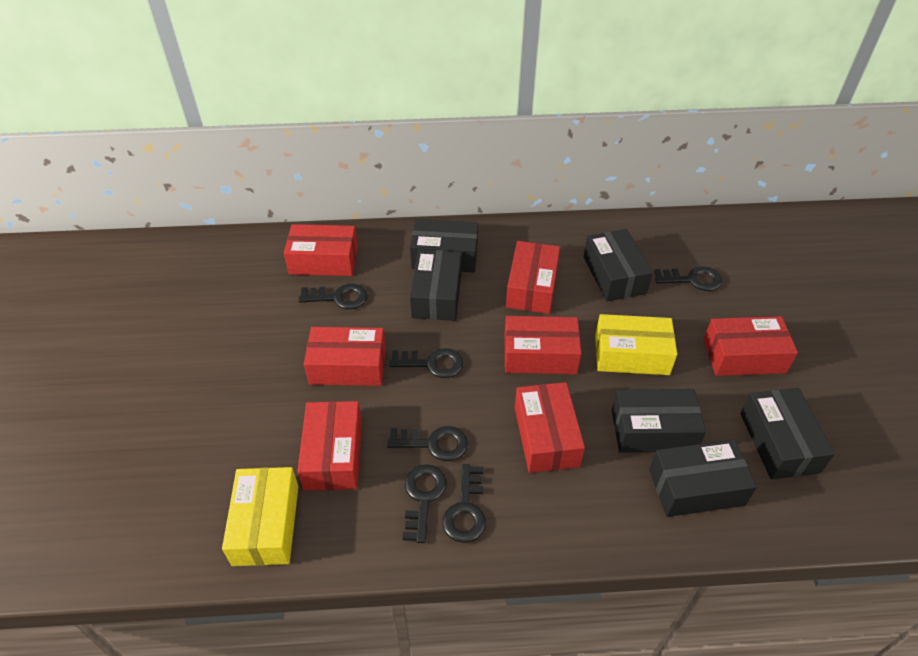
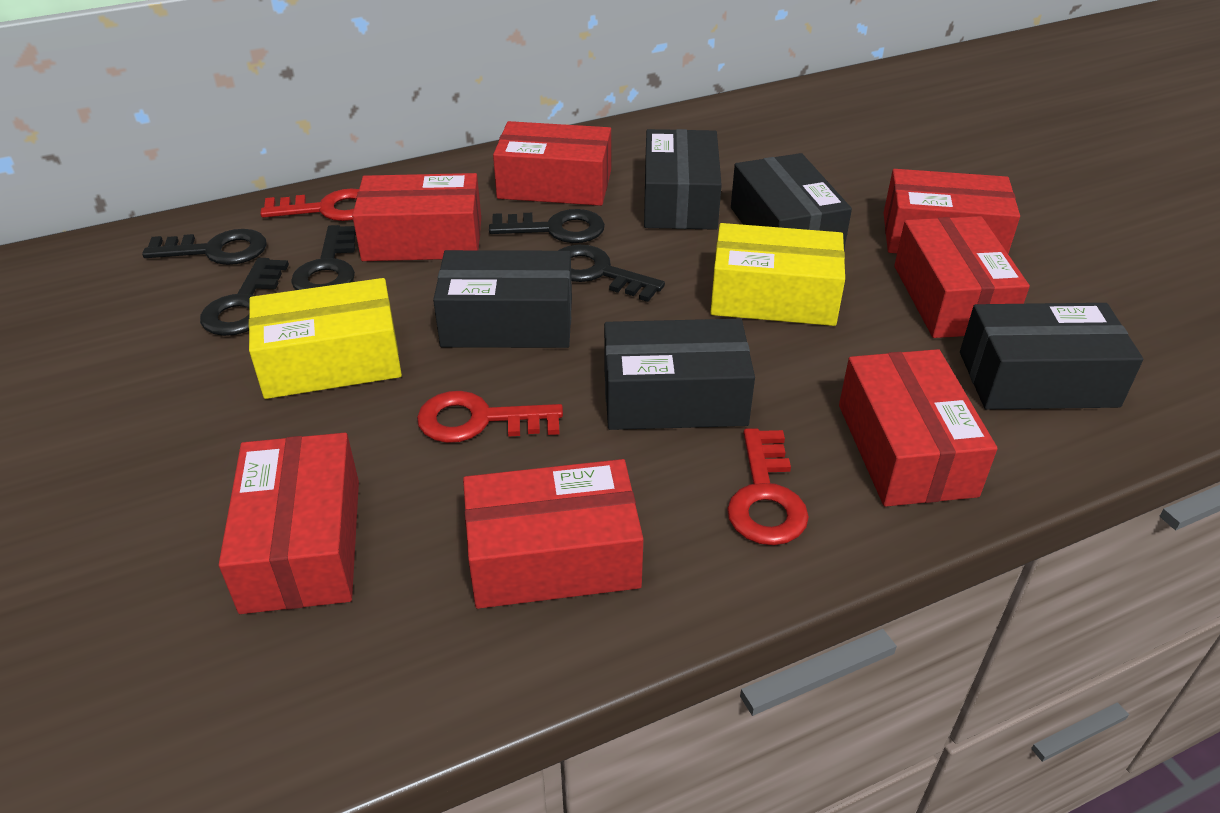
black box: [410,219,478,272] [410,249,462,321] [584,229,653,301] [612,389,706,453] [649,440,757,517] [740,388,835,480] = 6 -> [433,250,572,348] [604,319,755,430] [644,129,722,230] [731,153,852,249] [960,303,1143,410] = 5
black key: [298,283,368,309] [387,426,468,461] [389,348,464,378] [402,464,447,543] [442,464,486,543] [654,266,723,291] = 6 -> [142,229,267,265] [200,258,289,336] [291,225,356,290] [489,209,605,243] [558,245,665,302] = 5
red key: none = 0 -> [260,189,359,221] [417,391,563,443] [727,428,809,545] = 3

